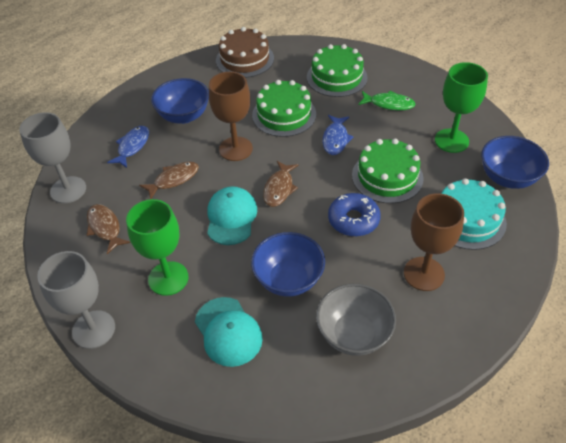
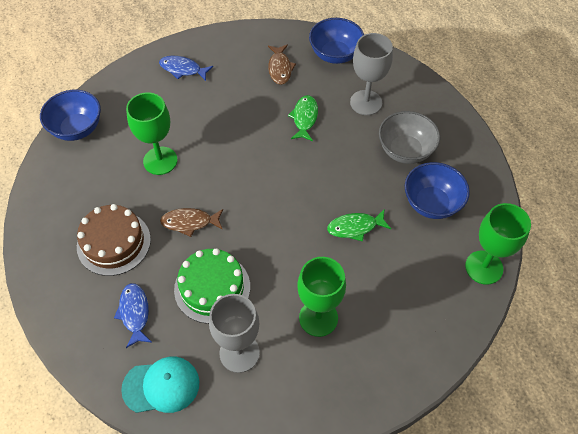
blue donut: [328,193,381,237] = 1 -> none = 0
brown fish: [87,204,130,254] [139,162,199,199] [263,161,299,207] = 3 -> [160,208,223,237] [268,45,296,85] = 2
brown goblet: [209,72,253,161] [404,193,464,291] = 2 -> none = 0
green cake: [252,80,316,137] [307,44,368,97] [352,139,424,203] = 3 -> [174,248,250,324] = 1
green fish: [358,91,416,110] = 1 -> [288,95,318,141] [327,210,391,241] = 2
green goblet: [126,199,189,296] [435,62,488,153] = 2 -> [126,92,178,175] [297,257,346,337] [465,203,531,285] = 3
turquoise cake: [441,178,507,250] = 1 -> none = 0
turquoise cap: [195,297,263,367] [207,186,257,245] = 2 -> [121,357,199,413] = 1

